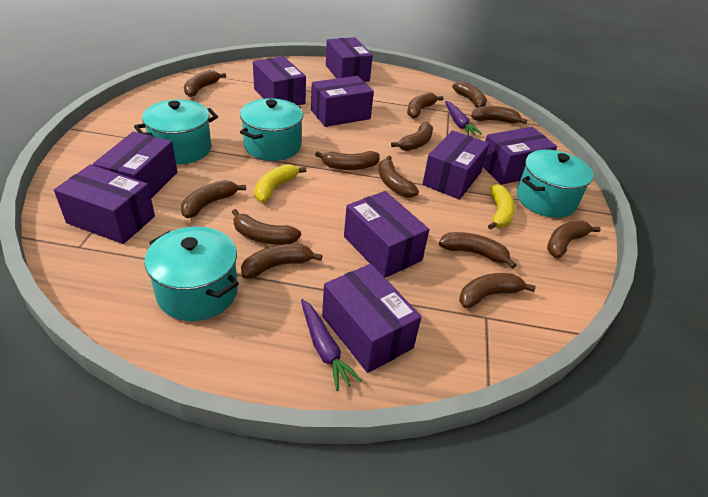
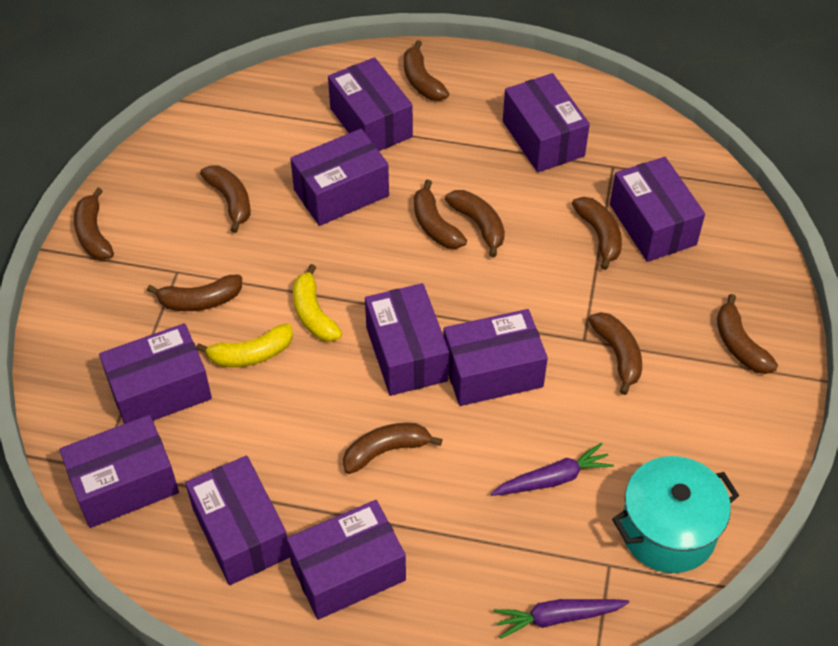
brown banana: [181,180,246,218] [184,70,226,97] [232,209,301,245] [241,244,322,279] [315,151,380,170] [379,156,419,198] [391,122,433,151] [407,92,443,119] [439,232,516,269] [452,81,487,108] [459,273,536,308] [471,106,527,124] [547,221,601,258] = 13 -> [74,188,114,260] [147,275,242,311] [200,165,250,233] [343,423,443,474] [404,40,449,101] [414,180,467,249] [445,190,505,258] [572,197,622,270] [588,312,642,395] [717,294,778,374] = 10
purple box: [54,165,155,244] [93,132,177,199] [253,56,306,106] [311,76,374,127] [322,264,422,373] [326,37,373,82] [344,191,429,278] [422,130,489,199] [483,127,557,185] = 9 -> [59,415,179,528] [99,323,212,424] [185,456,290,585] [287,500,406,620] [290,129,389,226] [328,57,413,151] [365,283,449,396] [443,309,548,406] [503,73,590,172] [610,157,705,262] = 10
turquoise pot: [134,100,218,164] [144,227,239,321] [240,98,303,161] [517,149,593,218] = 4 -> [612,456,739,573] = 1

